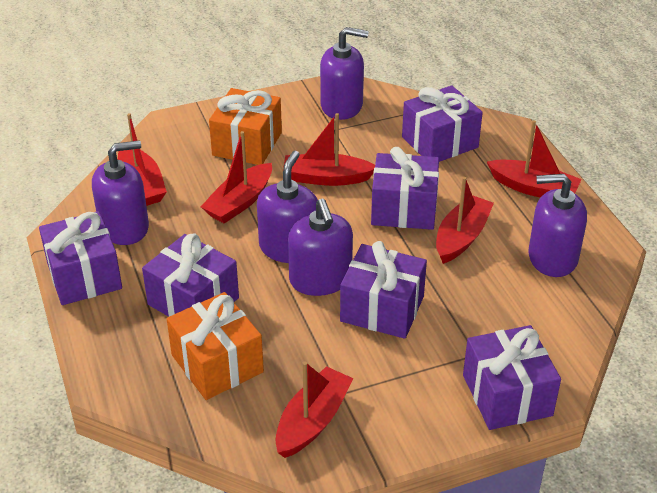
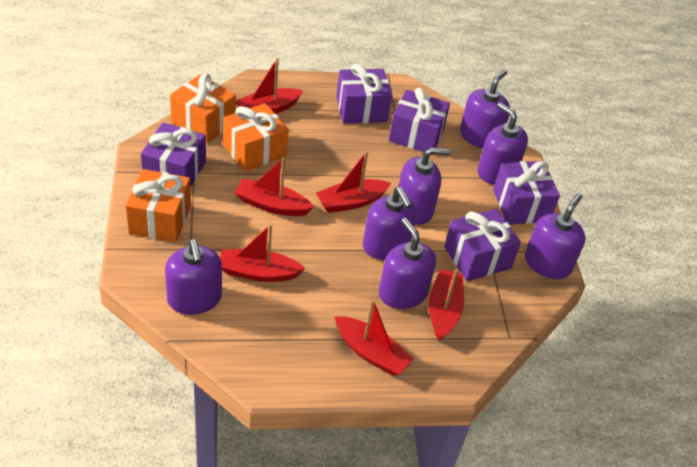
orange gift: [167,292,264,400] [209,88,282,165] = 2 -> [126,169,191,242] [170,74,236,143] [223,103,289,172] = 3
purple gift: [39,211,122,305] [142,234,239,317] [340,241,427,339] [371,147,439,230] [402,85,483,162] [463,325,561,430] = 6 -> [141,122,206,188] [336,64,392,124] [389,88,450,155] [444,209,521,281] [493,161,560,225] = 5
purple soap dispenser: [92,140,149,245] [257,151,318,263] [288,199,353,296] [320,27,369,120] [528,174,587,277] = 5 -> [165,239,222,315] [363,187,417,260] [379,218,436,309] [399,147,451,225] [460,69,510,148] [477,102,528,185] [525,193,585,279] = 7

